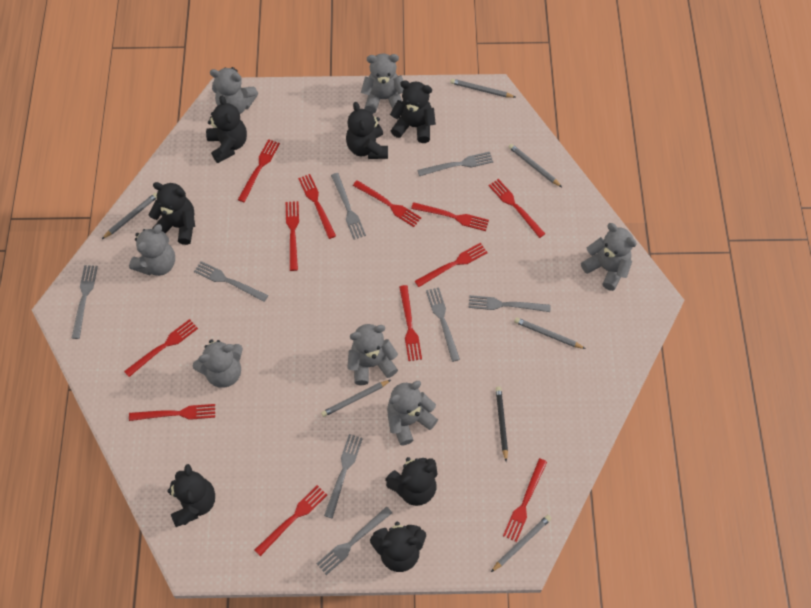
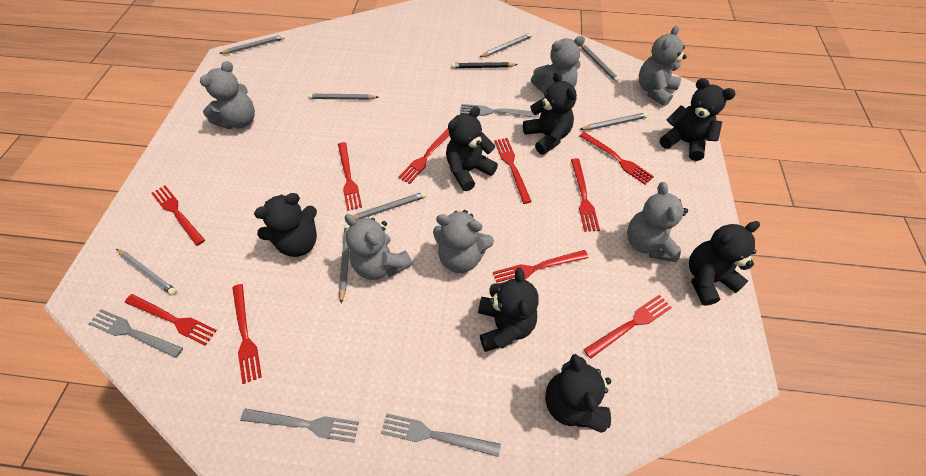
grey fork: [72,265,98,339] [194,261,268,302] [317,506,392,575] [324,434,363,519] [331,173,366,239] [417,152,493,176] [426,287,460,362] [469,295,551,312] = 8 -> [89,309,183,358] [240,409,359,443] [381,413,501,457] [460,104,539,118] = 4
grey pencil: [102,193,157,239] [321,380,391,417] [450,79,515,98] [491,515,551,572] [509,144,562,187] [514,317,586,349] = 6 -> [116,249,177,295] [219,34,285,54] [308,93,379,100] [339,224,350,304] [353,192,427,220] [480,33,533,57] [579,112,648,130] [581,44,619,82] = 8
grey teddy bear: [129,224,175,276] [193,339,243,388] [210,67,258,114] [348,324,398,385] [361,53,404,113] [387,381,438,446] [581,223,637,291] = 7 -> [200,61,255,129] [345,214,413,280] [433,210,494,273] [531,36,585,94] [627,182,688,262] [639,26,687,106] = 6
red fork: [124,319,198,377] [129,404,215,421] [238,139,280,202] [255,485,327,556] [286,201,299,271] [298,174,336,239] [353,180,421,227] [399,285,422,361] [411,202,489,231] [415,243,488,287] [488,179,545,238] [503,458,547,542] = 12 -> [125,294,217,346] [151,185,205,246] [232,284,262,384] [338,142,362,211] [398,128,450,184] [493,250,589,283] [494,138,532,204] [571,158,600,232] [579,132,654,185] [583,295,672,359] = 10

